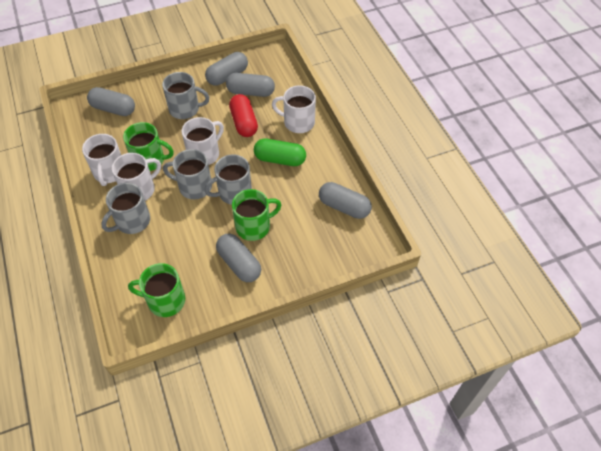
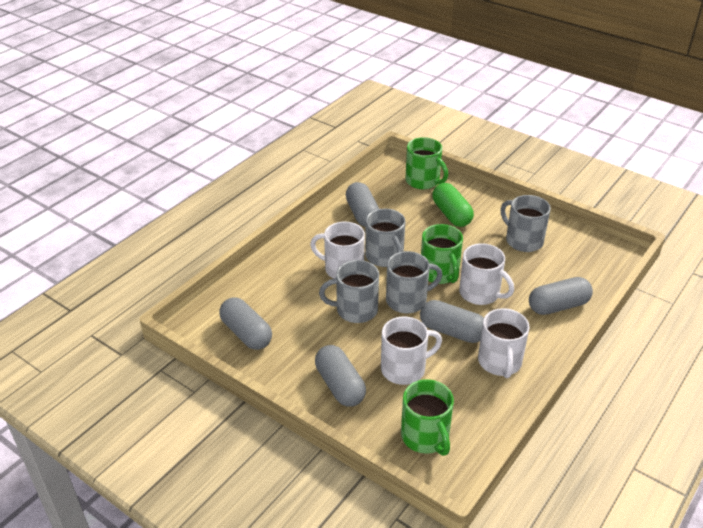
red capsule: [229,94,258,137] = 1 -> none = 0

